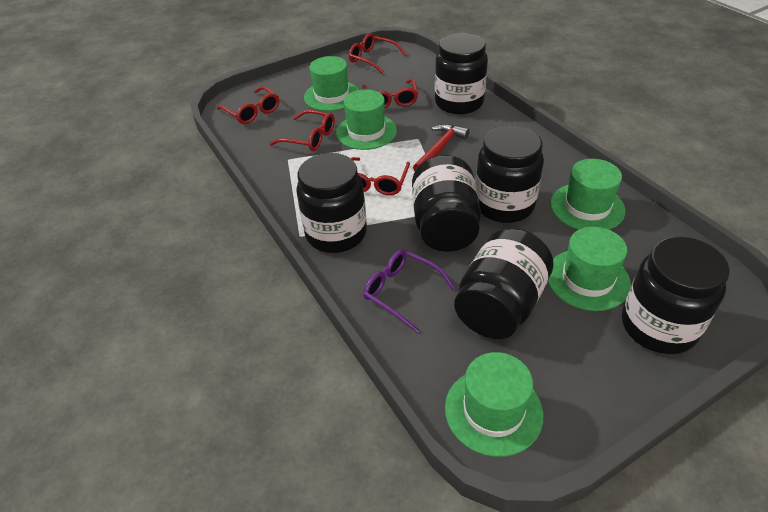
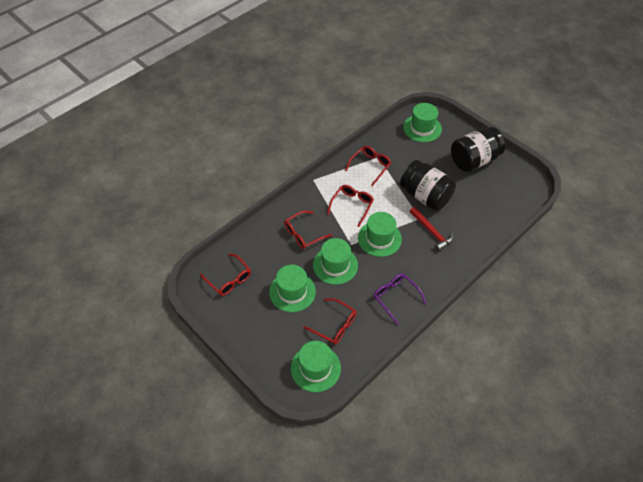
black jar: [296,153,367,253] [412,155,481,252] [435,33,488,114] [454,228,554,339] [475,125,544,223] [622,237,730,354] = 6 -> [400,160,456,211] [451,127,505,172] = 2

